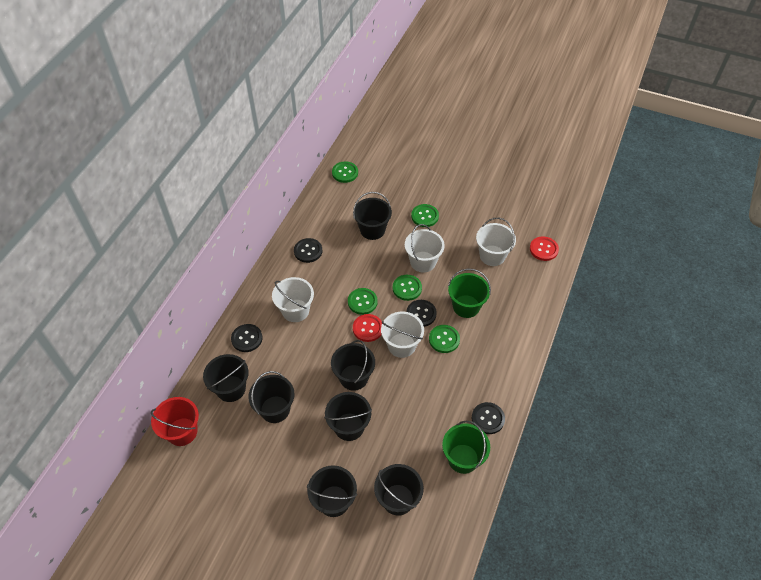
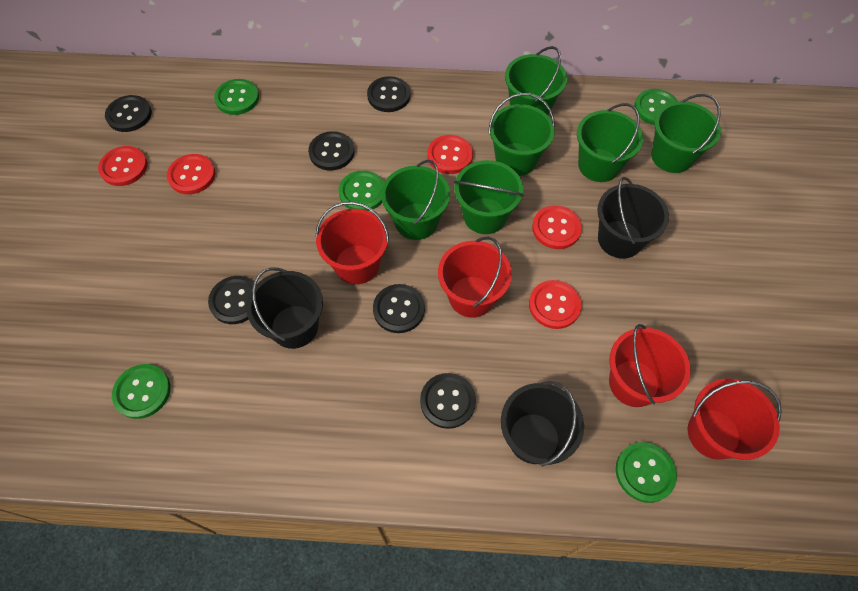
black bucket: [203,354,249,402] [248,371,295,423] [307,465,357,517] [324,392,372,441] [331,340,375,391] [353,192,392,240] [374,464,424,516] = 7 -> [246,267,323,349] [501,381,584,466] [597,177,669,259] = 3
black button: [231,324,262,352] [294,238,322,263] [406,300,437,327] [472,402,505,434] = 4 -> [105,95,152,132] [208,276,254,324] [308,131,355,170] [367,76,410,112] [373,284,425,333] [420,373,476,429] = 6
green bucket: [442,421,490,474] [448,269,491,318] = 2 -> [381,160,450,240] [454,160,524,234] [488,93,555,176] [505,46,567,115] [577,103,643,182] [651,94,721,173] = 6
red bucket: [151,397,199,446] = 1 -> [315,202,389,284] [438,236,512,318] [609,324,691,407] [688,379,782,460] = 4
red button: [353,314,382,342] [530,236,559,261] = 2 -> [98,146,148,186] [167,154,216,194] [427,135,473,174] [529,280,582,329] [532,205,582,249] = 5
white bucket: [272,277,314,322] [381,312,424,358] [405,224,445,273] [476,218,516,266] = 4 -> none = 0

